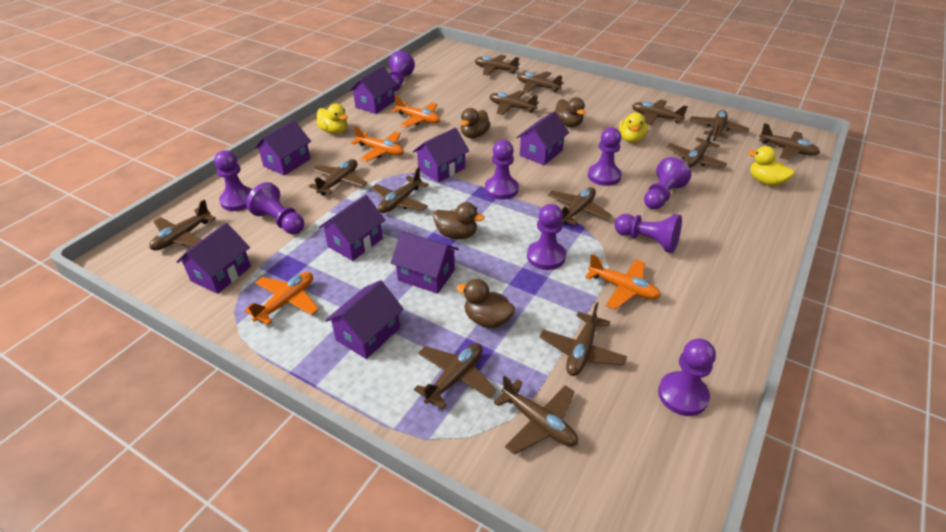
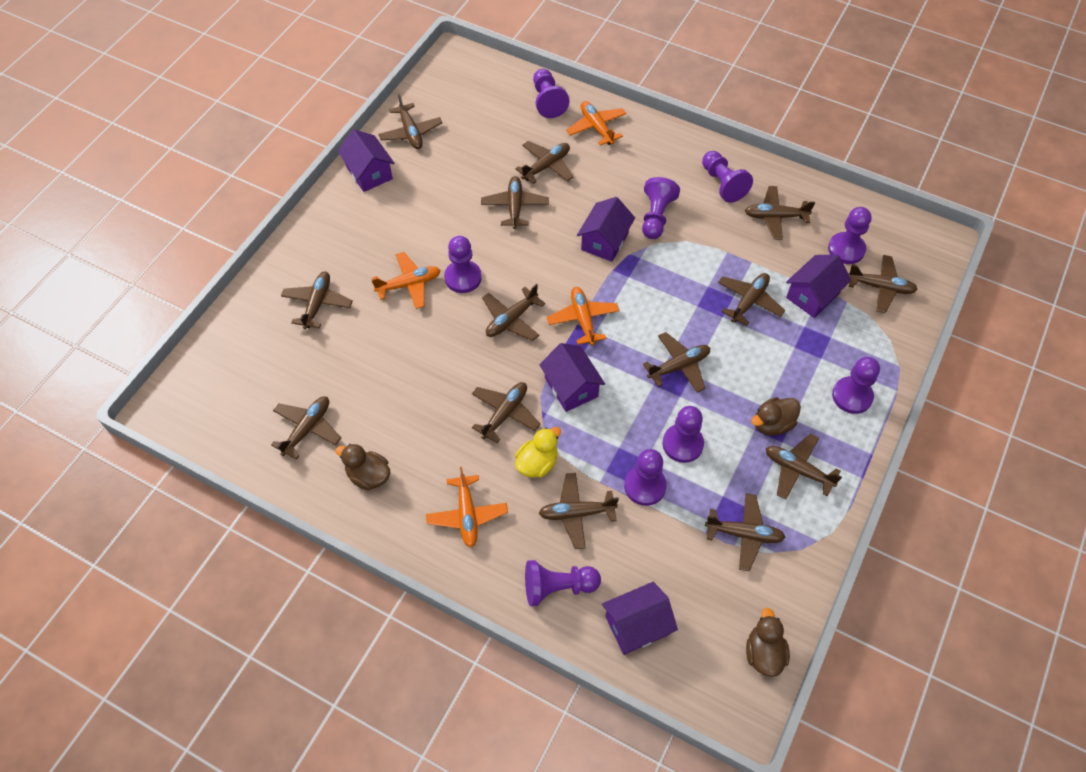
brown duck: [433,202,485,239] [456,279,515,328] [461,108,490,138] [555,97,585,127] = 4 -> [335,444,390,490] [746,608,790,677] [751,397,801,436] = 3
purple house: [176,223,251,294] [254,120,311,176] [319,195,385,261] [325,280,404,359] [349,66,397,114] [391,231,459,294] [413,128,469,183] [516,111,569,165] = 8 -> [338,129,395,192] [539,343,605,412] [577,197,635,262] [602,582,678,655] [786,254,851,318] = 5
yellow duck: [316,104,348,134] [619,112,648,143] [748,146,795,186] = 3 -> [515,427,561,478] = 1

